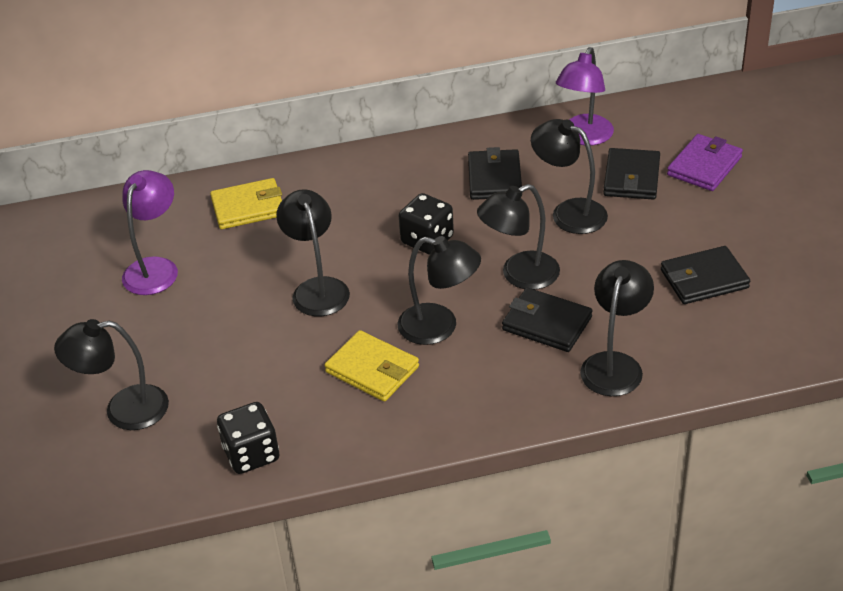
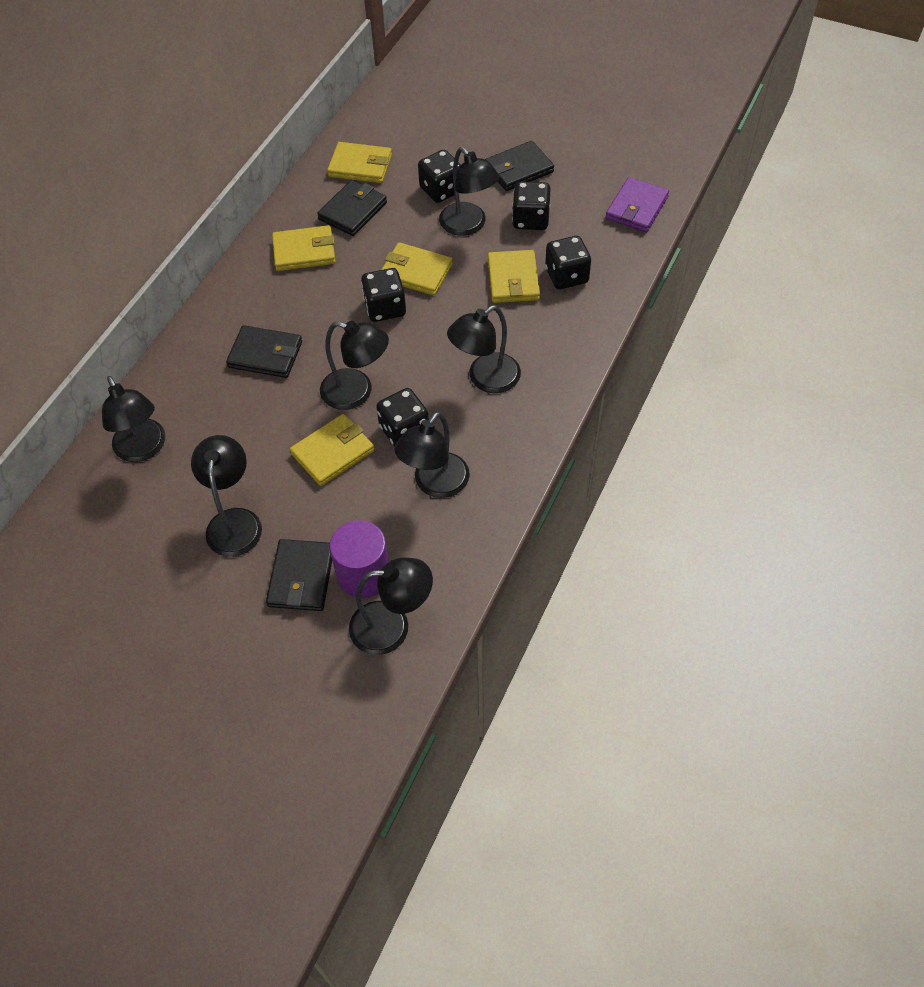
black dice: [217,402,279,474] [399,193,454,254] = 2 -> [361,268,406,322] [376,388,429,447] [418,150,461,203] [512,181,551,230] [545,236,591,290] = 5
black lamp: [54,319,169,430] [276,189,350,316] [398,236,481,345] [477,184,560,290] [531,119,608,234] [580,260,654,396] = 6 -> [102,376,165,462] [191,435,262,557] [320,321,389,410] [349,558,433,655] [394,412,470,498] [439,147,500,236] [447,305,521,393] = 7
purple cylinder: none = 0 -> [330,520,389,598] = 1
purple lamp: [122,170,178,295] [556,47,614,145] = 2 -> none = 0
yellow wallet: [210,178,282,229] [325,330,419,401] = 2 -> [272,225,336,271] [290,414,374,486] [327,142,392,183] [381,242,453,296] [488,250,540,303] = 5

